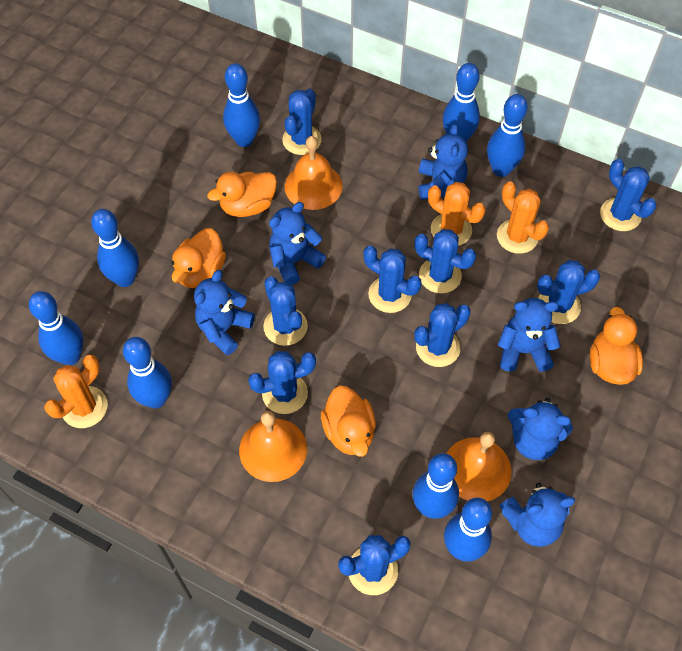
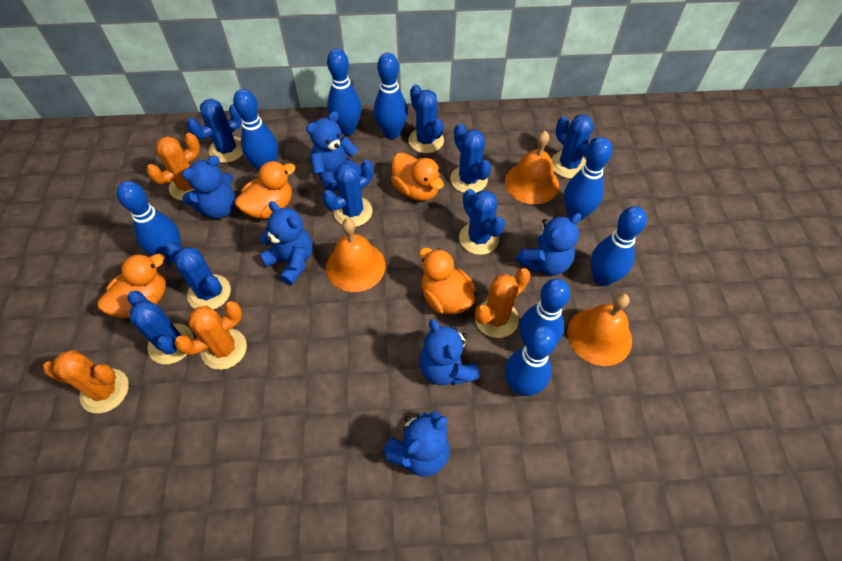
blue cactus: [248,351,316,414] [263,276,308,346] [282,89,322,155] [338,535,411,595] [364,246,421,313] [414,229,476,294] [414,303,471,367] [537,260,600,324] [600,159,657,231] = 9 -> [127,291,194,364] [165,242,231,310] [187,99,243,163] [323,159,374,227] [408,85,444,153] [450,123,491,193] [459,189,505,255] [551,114,600,179] = 8
orange cactus: [44,355,108,428] [428,182,486,246] [497,181,549,254] = 3 -> [43,350,129,413] [147,133,200,201] [174,301,247,370] [475,268,531,338] = 4

